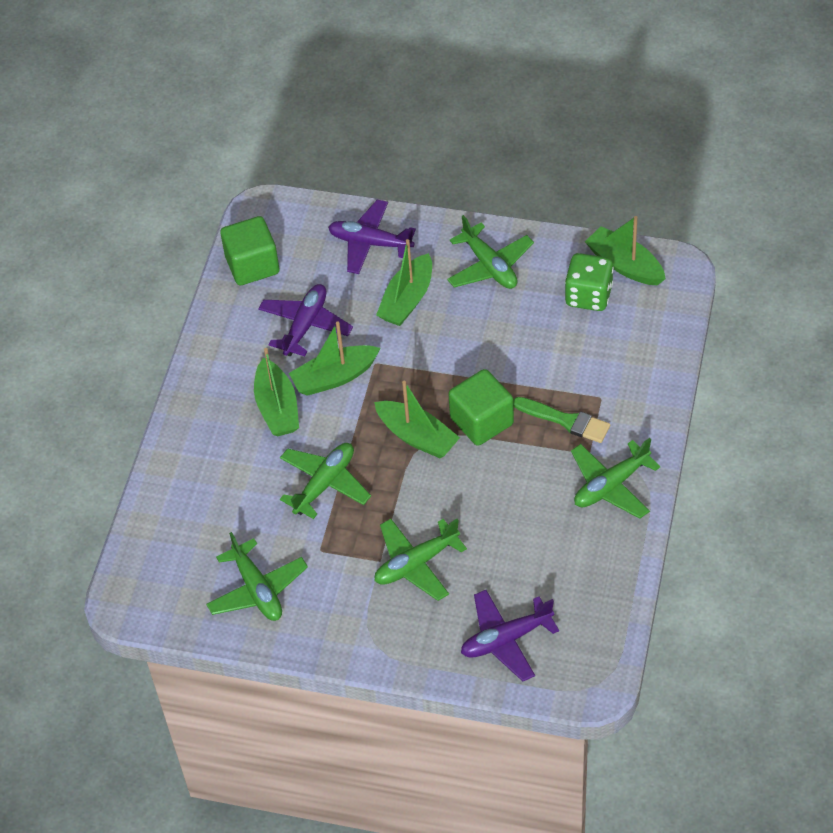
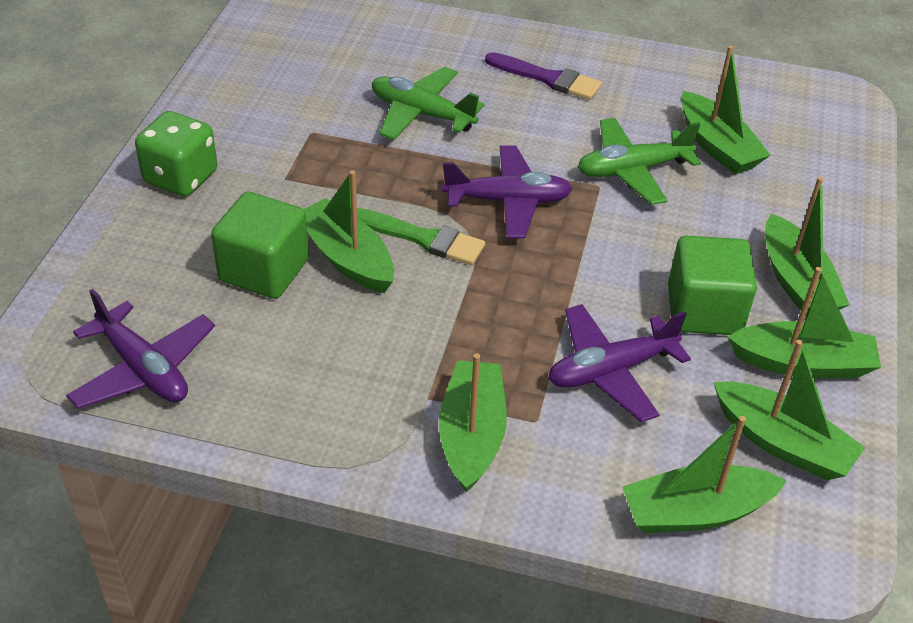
green boat: [254,348,299,436] [289,321,380,396] [374,381,460,458] [376,239,432,326] [585,216,666,285] = 5 -> [303,170,394,293] [439,353,507,493] [622,416,787,533] [681,46,770,174] [714,340,866,480] [728,267,881,378] [765,177,850,317] = 7
green plane: [206,532,308,621] [280,443,371,519] [375,519,467,601] [447,215,534,289] [571,438,660,519] = 5 -> [372,67,485,140] [578,118,701,205] = 2
purple brush: none = 0 -> [485,52,602,100] = 1

